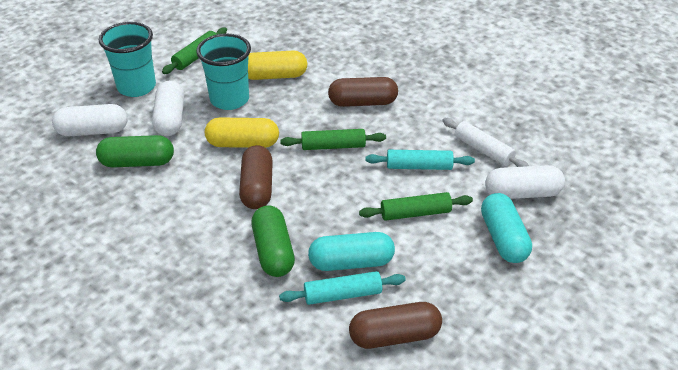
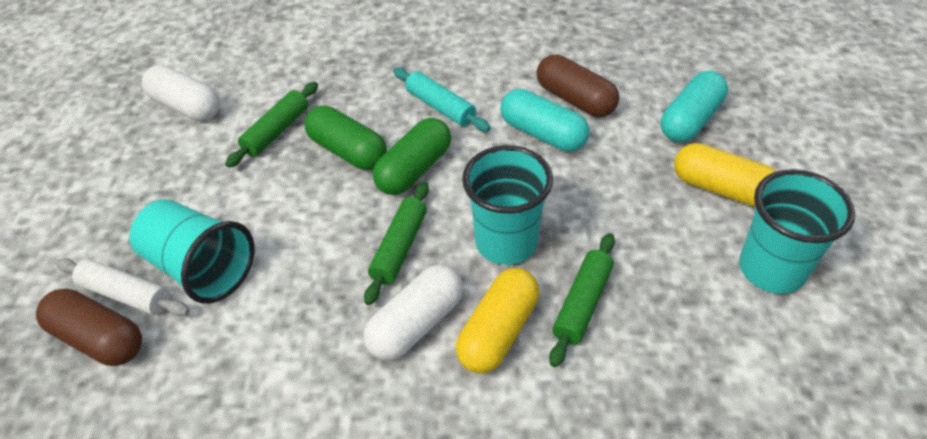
brown capsule: [239,145,273,209] [328,77,398,107] [349,302,442,349] = 3 -> [36,289,142,366] [537,55,619,117] = 2
turquoise cup: [99,22,156,97] [196,33,251,110] = 2 -> [130,199,255,304] [462,145,553,265] [739,169,855,294] = 3
turquoise rolling pin: [279,271,406,305] [366,150,475,170] = 2 -> [393,68,491,132] = 1
white capsule: [52,104,127,136] [152,81,184,136] [485,165,565,199] = 3 -> [142,65,220,121] [363,265,463,361] = 2

